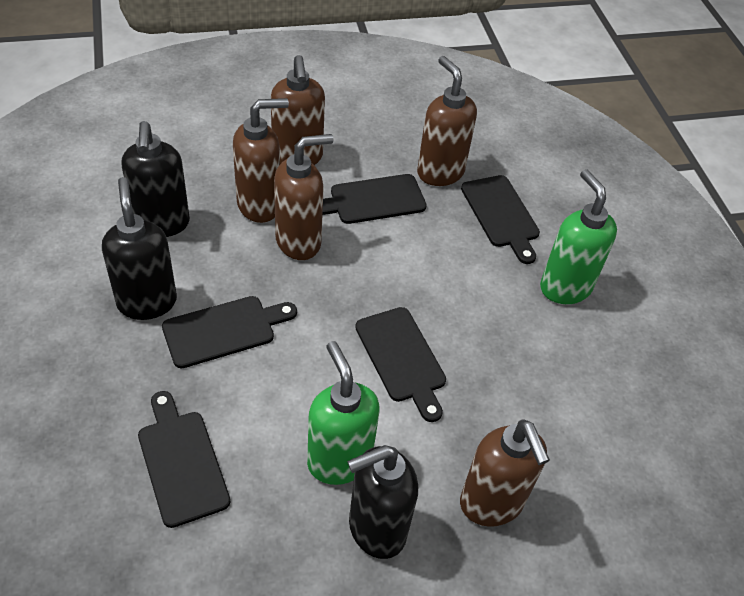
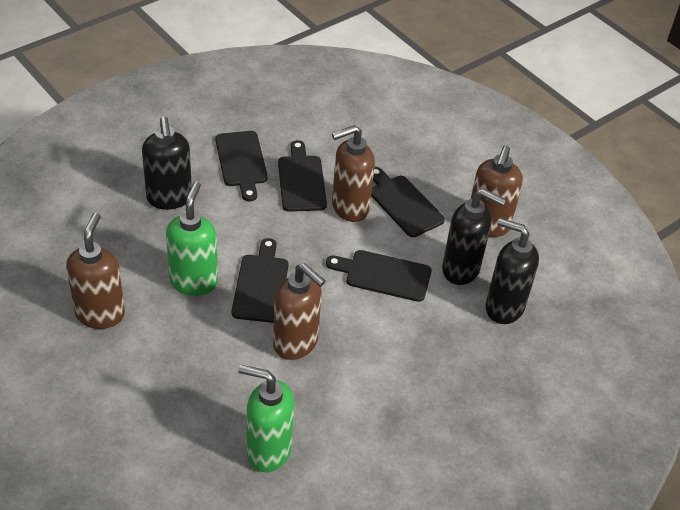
brown soap dispenser: [233,98,289,223] [271,55,325,165] [274,134,333,260] [417,56,477,186] [460,420,550,527] = 5 -> [66,212,125,329] [273,263,326,360] [332,125,375,222] [471,145,523,237] = 4

